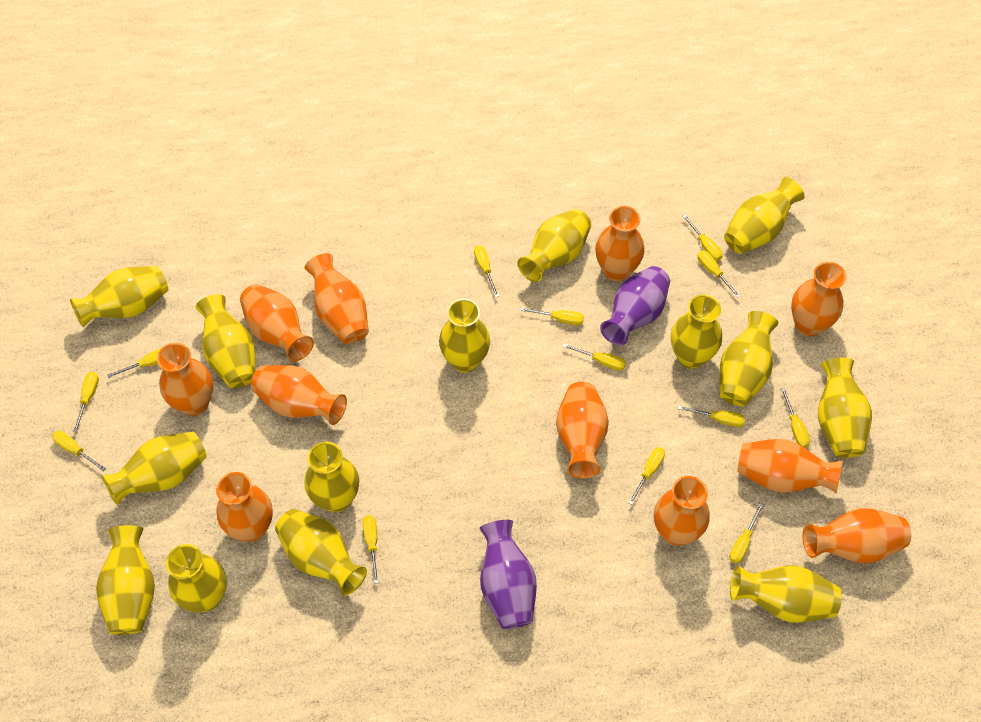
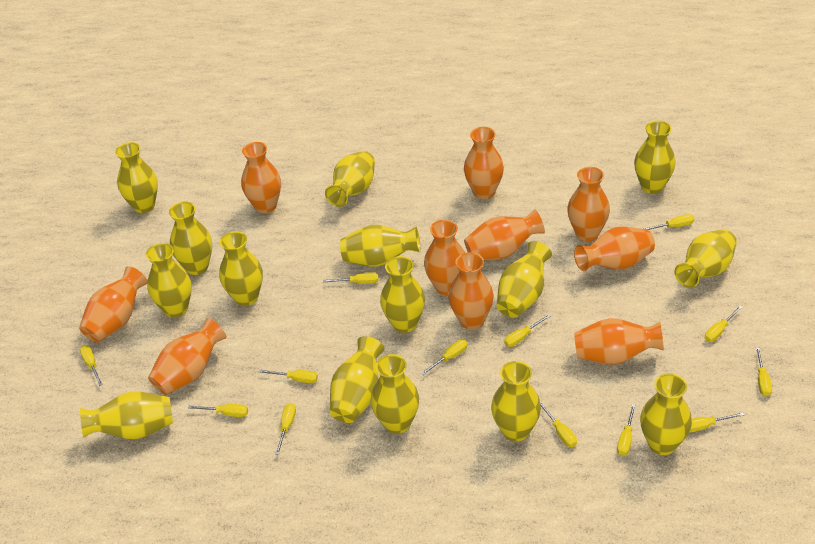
orange vase: [157,343,213,416] [216,472,273,542] [240,284,314,362] [251,365,347,425] [304,253,369,344] [556,382,609,479] [595,206,645,282] [654,476,709,546] [737,439,843,494] [791,262,847,337] [802,508,911,564] = 11 -> [79,266,147,342] [148,318,227,395] [241,142,281,213] [424,220,465,295] [449,252,494,329] [464,127,504,199] [464,209,545,260] [567,167,610,241] [574,227,655,271] [574,318,664,365] = 10
purple vase: [480,520,537,629] [600,266,670,346] = 2 -> none = 0
yellow vase: [70,266,168,327] [96,525,155,635] [102,432,207,505] [166,544,227,613] [195,294,255,388] [275,509,367,596] [304,442,359,512] [439,299,490,373] [517,209,591,282] [671,294,722,369] [720,311,778,406] [724,177,805,254] [730,565,842,623] [818,357,872,458] = 14 -> [80,392,173,439] [115,142,158,213] [146,243,192,318] [169,201,212,275] [219,231,263,306] [325,151,375,207] [330,336,385,423] [340,225,421,267] [371,354,419,434] [380,256,425,333] [491,361,541,442] [497,241,552,318] [634,121,676,194] [640,373,692,455] [674,229,737,288] = 15

